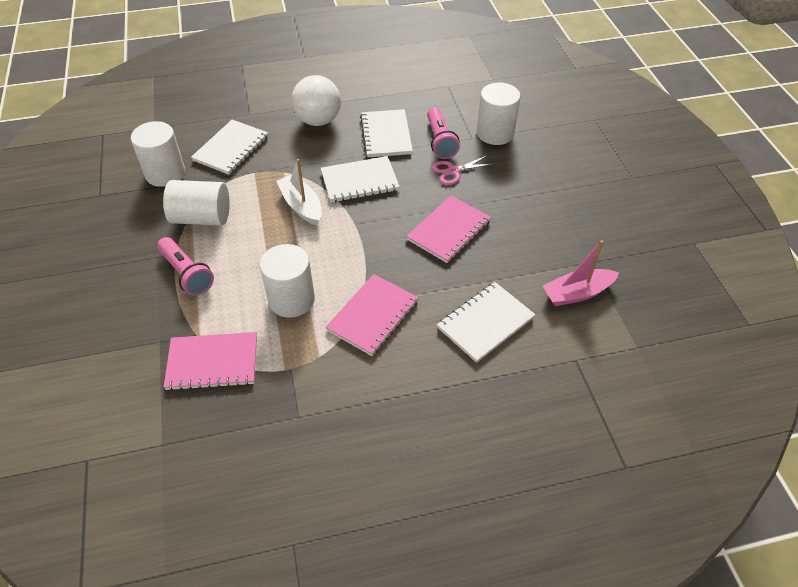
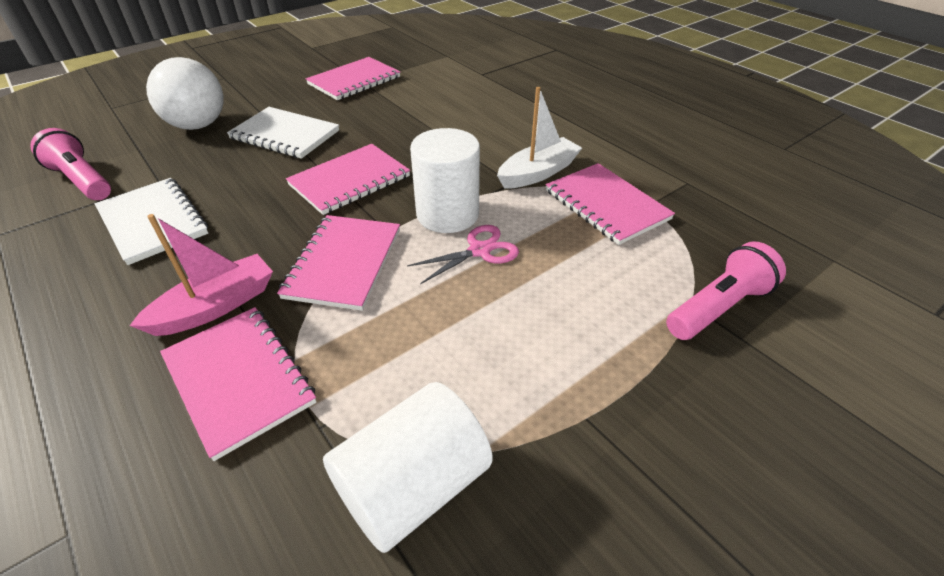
pink notebook: [164,332,257,391] [325,274,419,356] [406,196,491,263] = 3 -> [160,307,316,461] [277,215,400,311] [286,144,410,215] [306,57,400,100] [546,163,675,245] = 5
white cylinder: [131,121,185,187] [163,180,230,226] [260,244,315,318] [477,83,520,145] = 4 -> [323,382,493,553] [410,128,480,233] = 2
white notebook: [191,120,268,175] [321,156,400,202] [360,109,413,157] [437,282,536,363] = 4 -> [95,178,208,265] [227,107,339,159] = 2

